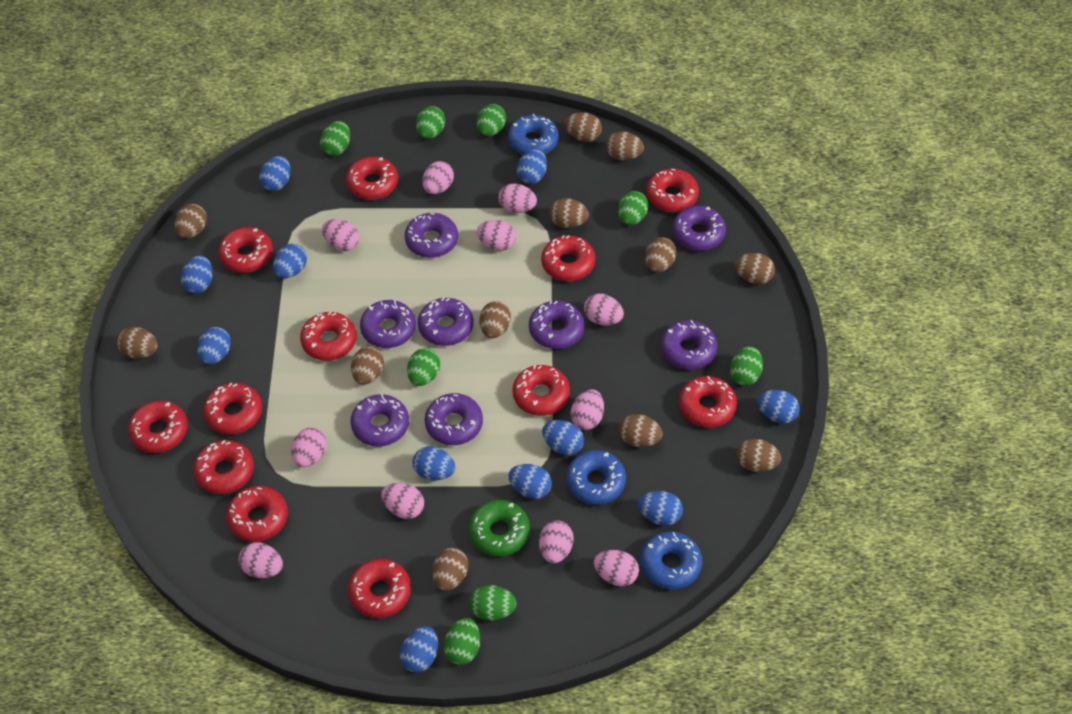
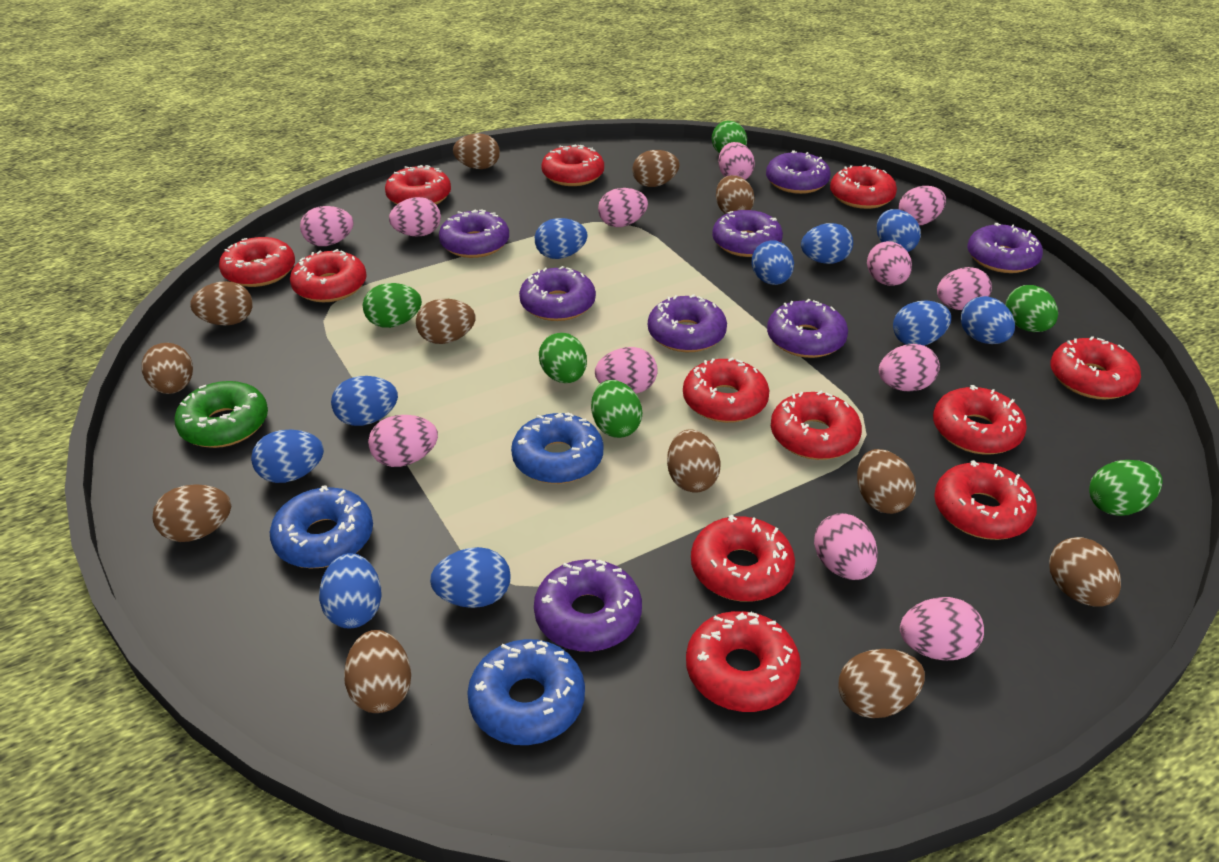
blue egg: [181,255,213,293] [197,327,231,365] [259,156,291,191] [273,244,307,278] [400,626,438,673] [413,447,456,480] [508,464,552,499] [517,149,547,184] [542,420,584,455] [638,491,683,526] [757,390,800,424] = 11 -> [251,430,324,483] [319,553,382,628] [331,376,398,426] [430,547,511,608] [535,218,587,259] [751,240,794,285] [801,223,853,264] [877,209,921,252] [893,300,951,345] [961,296,1015,344] = 10
green egg: [320,121,350,156] [407,348,440,386] [416,106,445,139] [444,618,480,665] [470,585,516,621] [477,104,506,136] [618,191,648,225] [730,346,763,386] = 8 -> [363,283,422,328] [539,333,587,383] [591,380,642,438] [712,121,747,153] [1005,285,1058,332] [1089,460,1163,516] = 6
pink egg: [238,542,283,578] [291,428,327,467] [322,219,359,251] [381,483,424,519] [422,161,454,194] [477,220,516,251] [498,183,537,213] [539,520,574,563] [571,389,604,430] [584,294,624,326] [594,550,639,586] = 11 -> [300,206,353,246] [368,415,438,467] [389,197,441,237] [595,347,658,394] [598,188,648,227] [718,142,755,180] [814,513,878,580] [867,241,912,286] [879,344,940,392] [898,186,946,226] [900,597,984,661] [937,267,992,310] = 12

